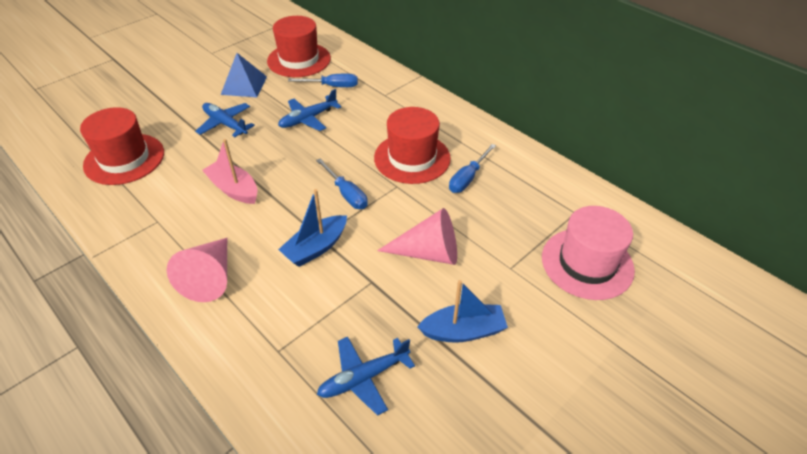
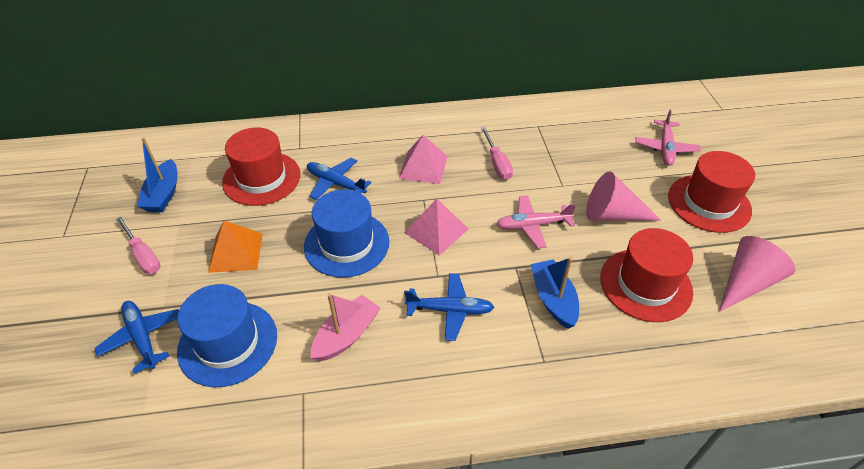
blue hat: none = 0 -> [177,284,277,387] [304,190,389,278] = 2
blue pyramid: [221,53,267,97] = 1 -> none = 0
blue screwdriver: [288,74,358,87] [316,158,368,209] [449,144,496,193] = 3 -> none = 0
orange pyramid: none = 0 -> [208,221,263,273] = 1
pink hat: [542,206,635,300] = 1 -> none = 0
pink plane: none = 0 -> [496,195,576,248] [635,109,701,166] = 2
pink pyramid: none = 0 -> [399,135,448,184] [404,199,468,256] = 2
pink screwdriver: none = 0 -> [116,217,160,274] [481,127,513,180] = 2

